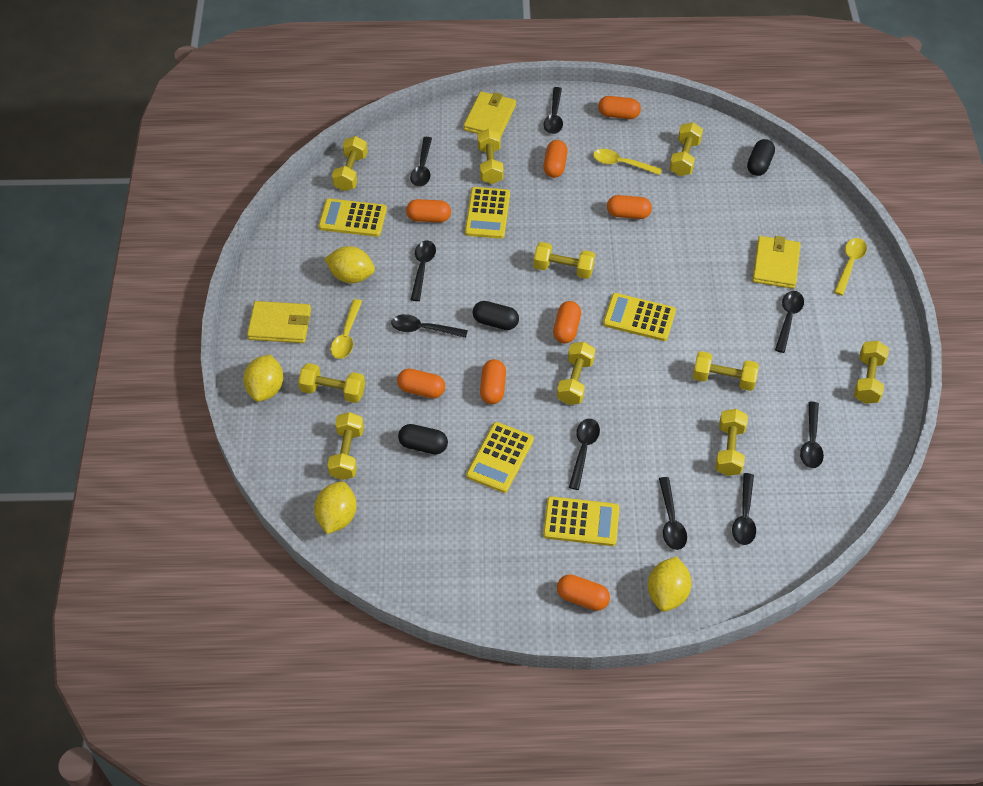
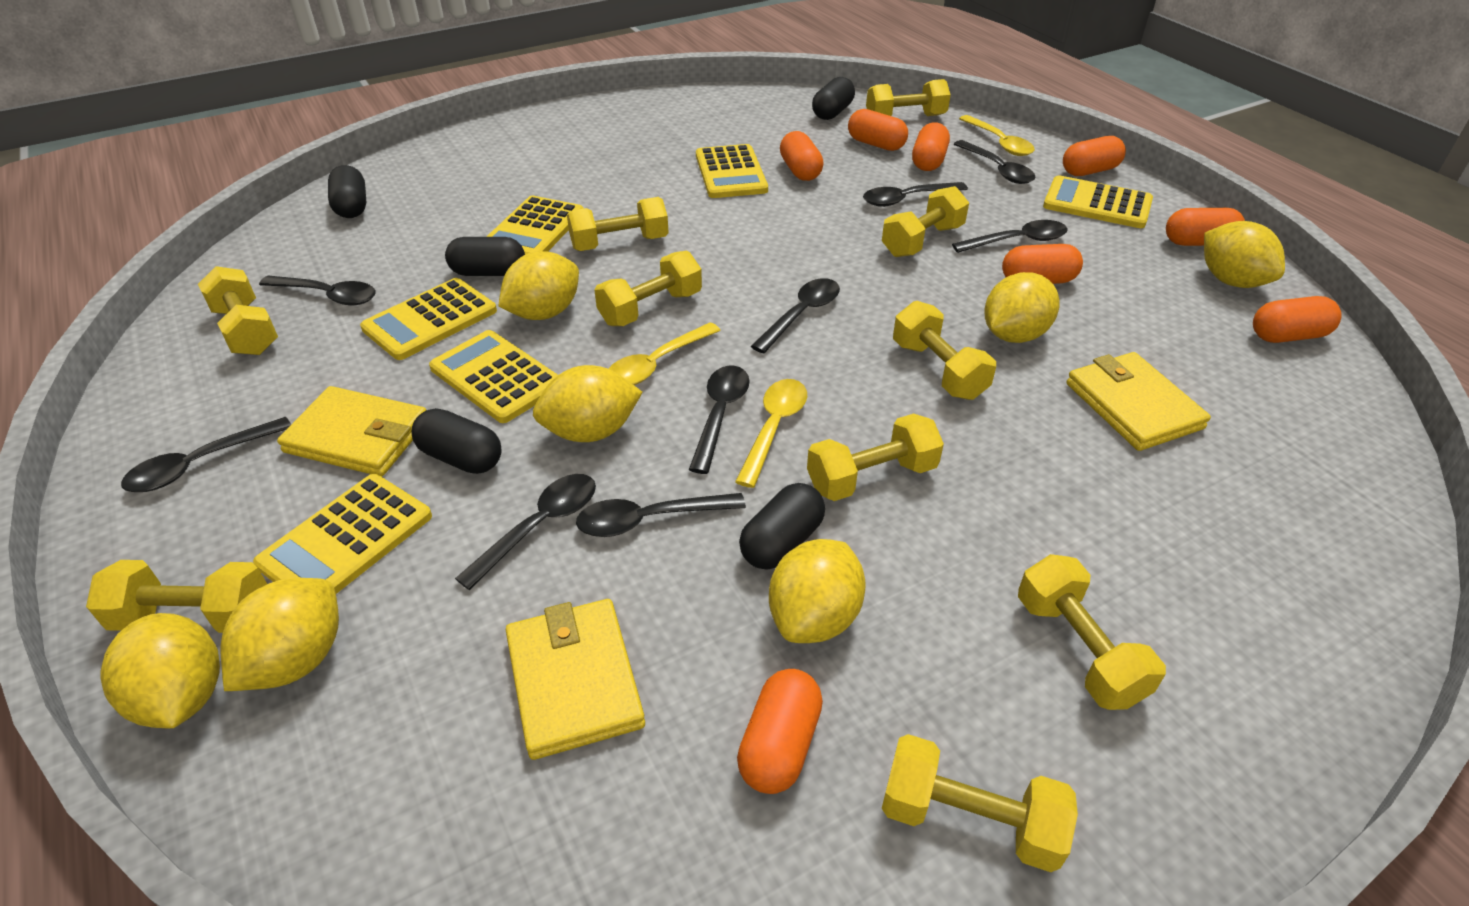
black capsule: [398,424,448,455] [473,301,519,330] [747,139,775,176] = 3 -> [328,165,366,218] [412,408,502,474] [445,237,525,276] [739,483,825,570] [812,77,855,120] = 5
yellow calculator: [319,198,387,237] [465,187,510,239] [466,422,534,493] [543,496,619,546] [603,293,676,341] = 5 -> [253,474,432,594] [360,278,497,360] [429,330,558,423] [486,196,584,255] [696,144,768,198] [1043,175,1153,228] = 6
yellow lemon: [243,354,283,402] [314,481,357,534] [324,246,375,283] [648,556,691,612] = 4 -> [100,613,220,728] [221,578,339,691] [498,251,579,320] [533,365,642,442] [769,539,866,643] [984,272,1060,343] [1204,221,1285,288] = 7

